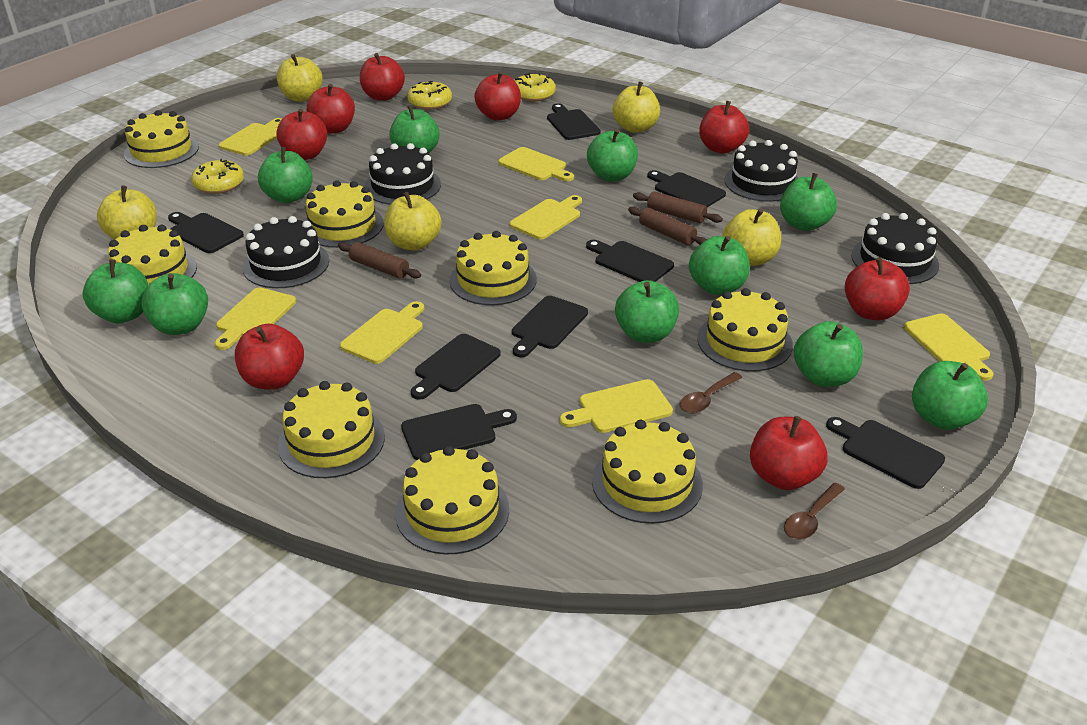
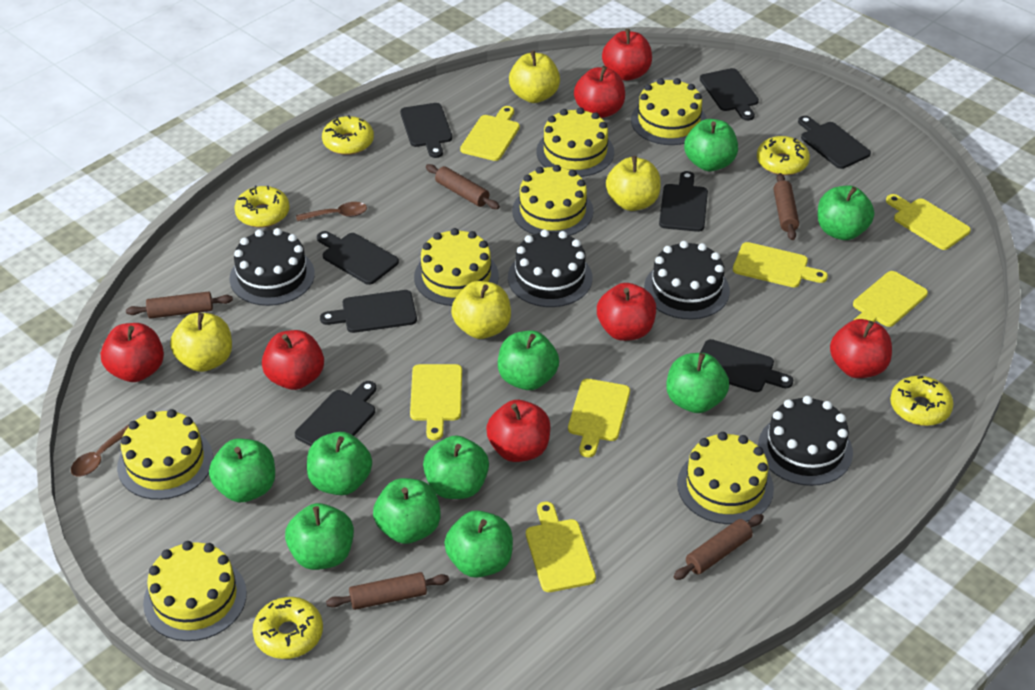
brown rolling pin: [338,242,421,279] [628,207,707,245] [633,191,723,223] = 3 -> [126,291,233,319] [326,572,449,610] [426,164,500,209] [674,514,764,580] [773,173,799,240] = 5
red apple: [235,324,304,389] [276,109,327,160] [307,84,355,134] [360,53,405,101] [474,71,521,121] [699,101,749,154] [750,416,828,490] [845,257,910,320] = 8 -> [101,323,164,382] [262,330,324,390] [486,400,551,462] [574,66,625,118] [597,283,656,341] [602,29,652,81] [830,319,892,378] = 7
yellow apple: [97,185,157,239] [277,54,323,102] [385,192,441,250] [613,82,660,133] [722,209,781,266] = 5 -> [170,313,232,372] [451,281,511,339] [509,51,560,103] [606,156,661,211] = 4
yellow cake: [108,225,197,285] [124,110,199,168] [278,381,385,478] [305,180,384,248] [395,446,509,555] [450,231,537,305] [592,420,703,524] [697,288,793,371] = 8 -> [117,409,213,500] [143,541,247,641] [414,228,499,306] [512,165,593,236] [536,108,614,177] [631,78,707,145] [677,432,774,524] = 7
yellow donut: [191,159,244,194] [407,81,452,110] [515,73,556,101] = 3 -> [234,186,290,228] [253,597,323,659] [322,115,374,155] [757,136,810,175] [890,376,954,426] = 5

